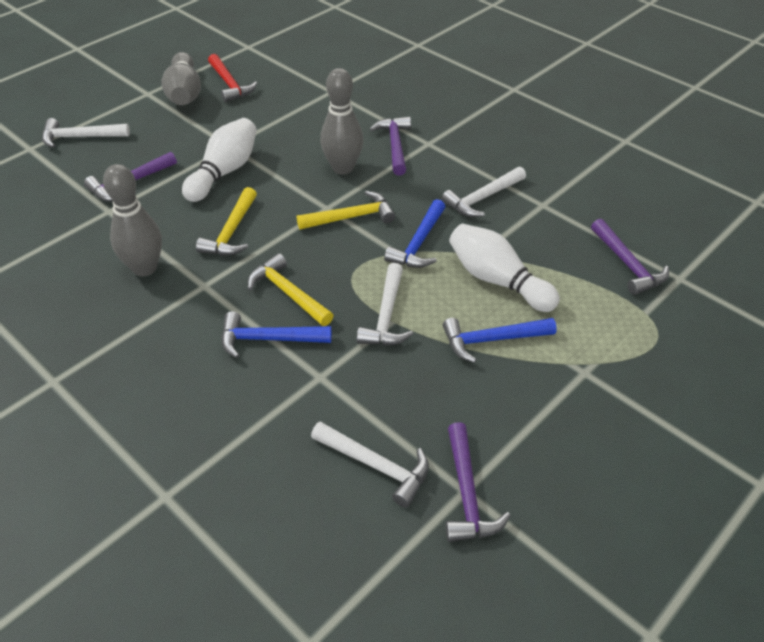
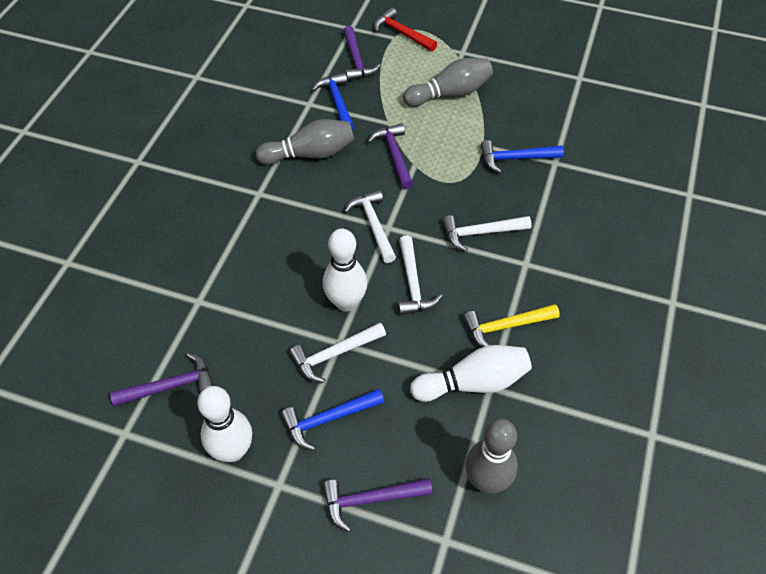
white bowling pin: [182,118,257,202] [449,224,560,312] = 2 -> [197,386,252,462] [323,229,367,312] [410,345,532,402] = 3
yellow hammer: [196,187,257,255] [248,253,334,326] [297,191,395,229] = 3 -> [463,304,560,347] = 1

